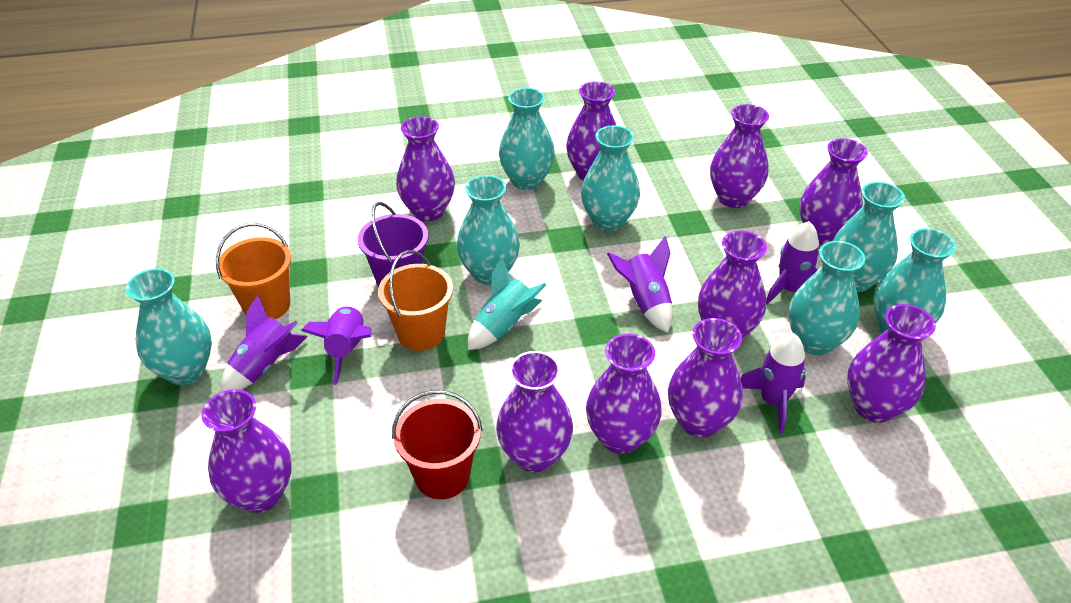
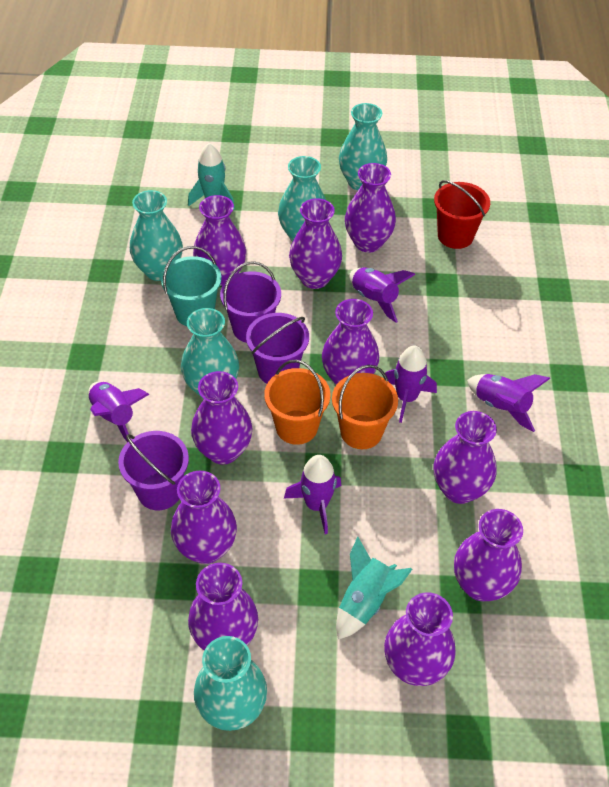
purple bucket: [358,202,428,288] = 1 -> [118,431,189,510] [220,261,281,343] [246,313,309,384] = 3
turquoise bucket: none = 0 -> [161,246,222,326] = 1
turquoise rocket: [468,258,546,350] = 1 -> [188,143,235,210] [336,537,412,639] = 2
turquoise vase: [126,268,212,385] [457,175,520,285] [499,88,555,190] [581,125,640,231] [788,241,865,355] [833,182,905,292] [873,228,956,333] = 7 -> [130,190,183,281] [181,308,239,398] [194,636,267,731] [278,156,326,242] [339,103,387,190] = 5

